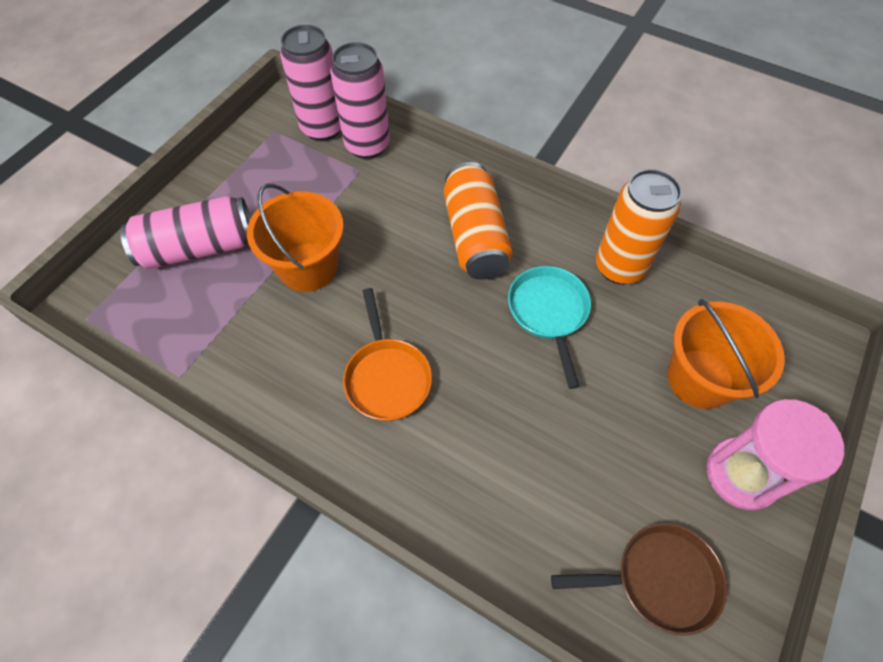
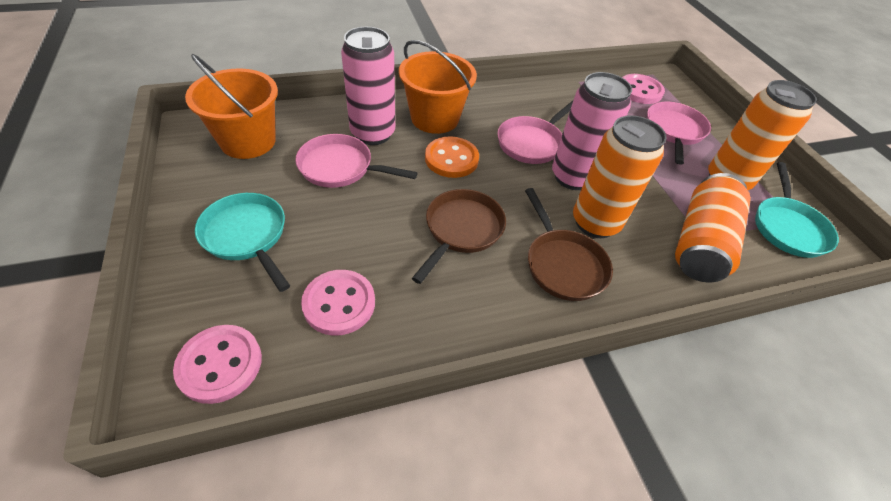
brown pan: [551,523,727,636] = 1 -> [412,189,506,284] [525,188,613,301] = 2
orange button: none = 0 -> [425,137,479,178] = 1
orange can: [444,162,513,280] [596,169,682,285] = 2 -> [573,115,666,238] [675,173,751,282] [708,80,817,190] = 3
orange pan: [343,288,432,421] = 1 -> none = 0
pink button: none = 0 -> [173,325,262,404] [301,270,375,336] [622,74,665,104] = 3
pink can: [120,196,251,269] [280,25,341,141] [330,42,390,159] = 3 -> [341,27,395,145] [552,72,632,190] = 2
pink hourglass: [706,399,844,510] = 1 -> none = 0
pink pan: none = 0 -> [295,134,417,188] [497,101,573,164] [647,102,711,164] = 3
turquoise pan: [508,266,591,389] = 1 -> [195,193,290,292] [755,162,839,258] = 2

